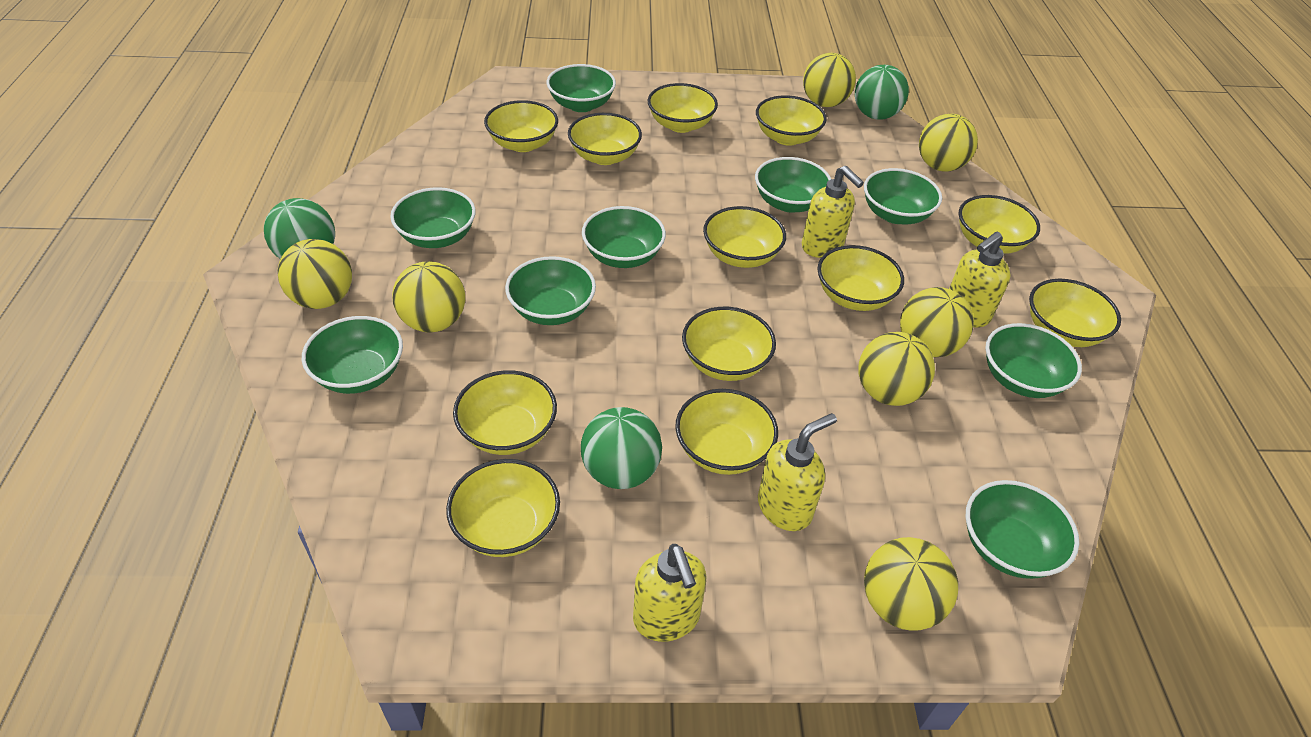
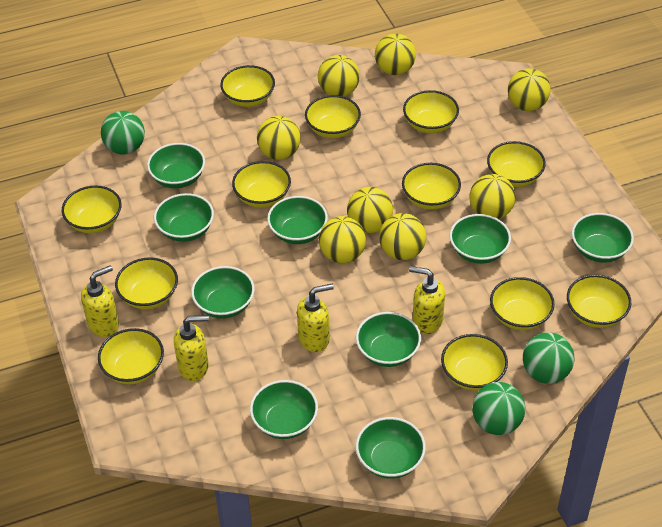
yellow ball: [277,239,352,309] [392,261,465,332] [803,53,856,107] [859,332,935,406] [864,537,958,631] [900,287,974,357] [919,114,978,171] = 7 -> [257,116,301,160] [318,55,360,96] [319,216,366,263] [347,187,393,233] [375,33,416,75] [379,213,426,260] [470,174,516,219] [508,68,551,111] = 8

